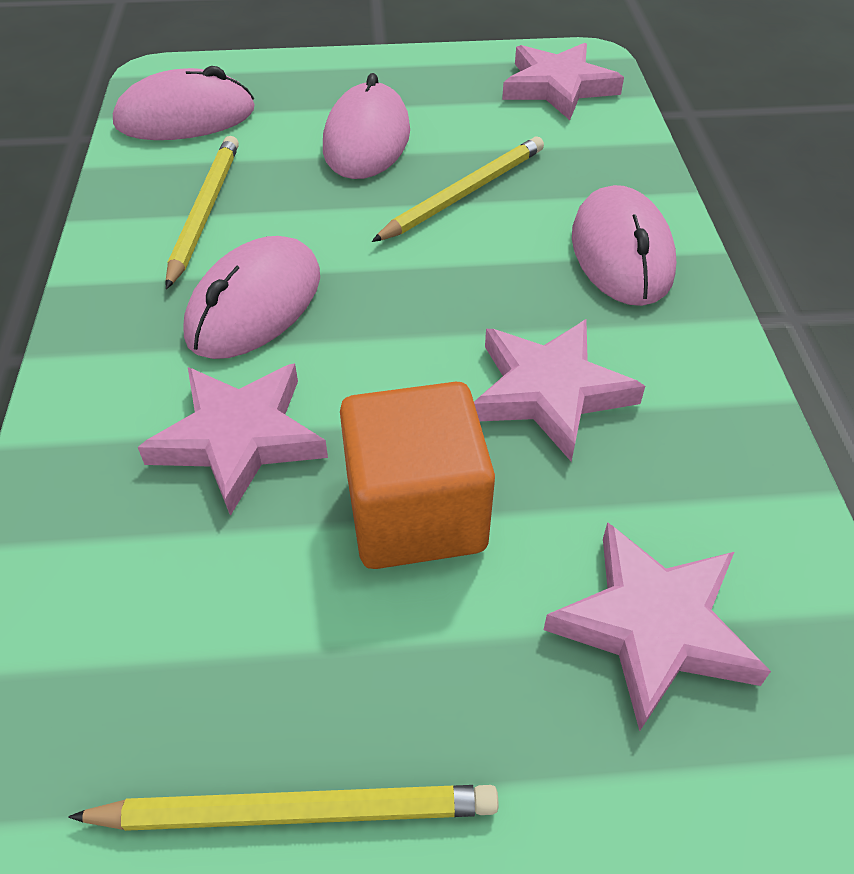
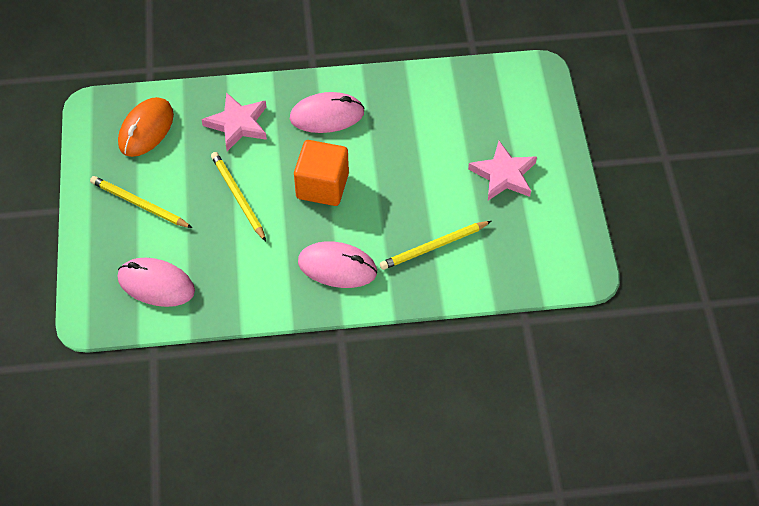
orange mouse: none = 0 -> [118,97,174,157] = 1
pink mouse: [113,66,255,140] [183,236,320,359] [323,73,410,179] [572,185,676,306] = 4 -> [118,258,195,307] [290,92,365,133] [298,241,377,288] = 3
pink star: [138,363,328,516] [474,319,645,462] [502,43,624,120] [544,522,771,731] = 4 -> [202,92,267,151] [468,141,537,200] = 2

